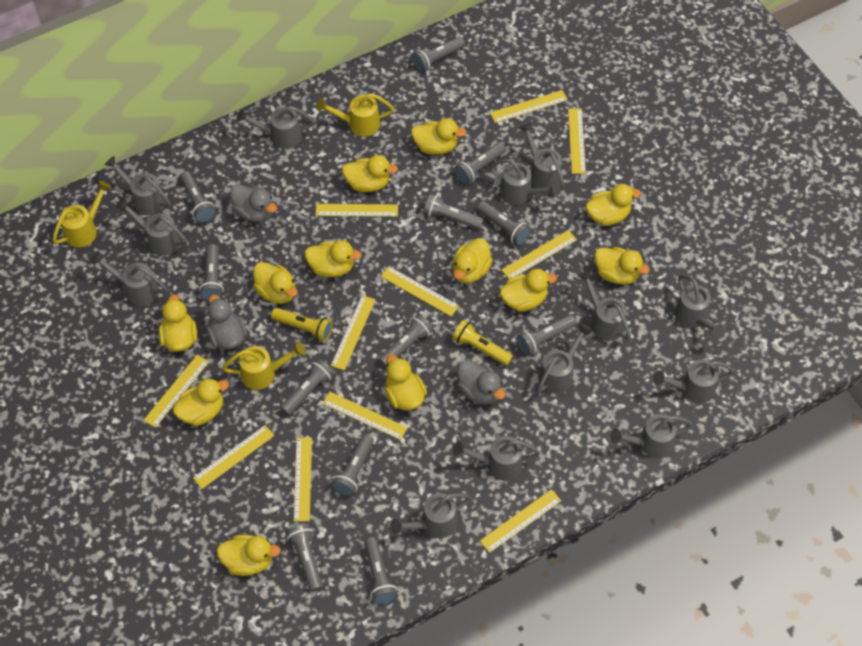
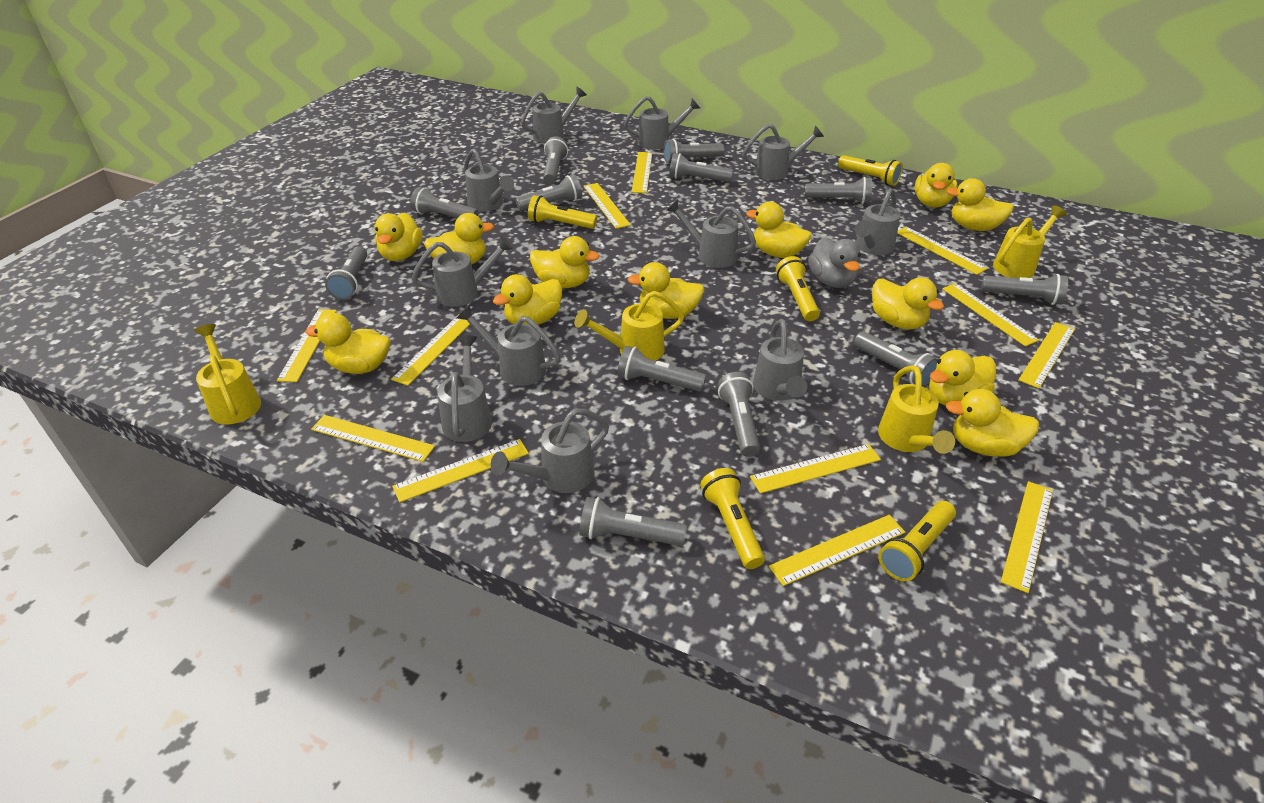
grey duck: [207,295,247,350] [230,184,277,222] [457,360,506,405] = 3 -> [808,237,861,288] = 1
grey watering can: [91,251,167,306] [105,156,171,215] [117,198,188,256] [236,106,315,149] [390,493,471,538] [453,436,540,480] [489,159,561,205] [519,123,564,189] [537,323,591,394] [578,270,631,341] [610,414,693,458] [653,360,734,404] [674,274,726,338] = 13 -> [412,236,514,307] [437,335,492,442] [457,305,561,386] [464,149,514,211] [491,408,609,493] [521,87,587,143] [624,96,700,150] [666,199,756,268] [743,124,824,180] [753,319,807,401] [855,188,900,255] = 11
yellow flashlight: [271,307,333,342] [452,320,513,366] = 2 -> [528,195,597,229] [700,468,765,569] [776,256,820,321] [838,155,903,186] [878,501,956,581] = 5
yellow ruler: [144,354,209,428] [193,425,274,489] [294,438,312,522] [315,204,398,217] [322,392,408,440] [331,295,376,370] [381,266,459,317] [480,489,561,553] [490,90,568,123] [502,230,577,279] [568,108,586,174] = 11 -> [277,309,337,382] [311,415,435,462] [391,314,470,386] [392,439,529,502] [583,183,631,229] [632,152,652,193] [750,444,881,494] [769,515,905,586] [897,227,988,275] [942,283,1039,347] [1001,481,1053,593] [1018,322,1075,388] = 12
yellow watering can: [52,181,111,247] [222,342,306,390] [316,93,394,136] = 3 -> [194,324,261,424] [575,291,684,361] [878,365,955,454] [993,205,1067,278] = 4

